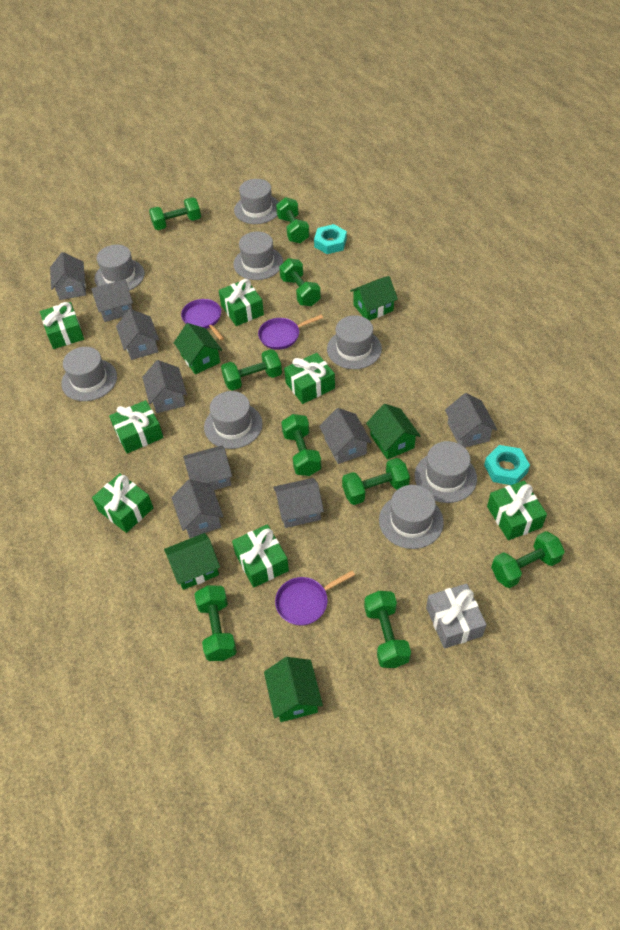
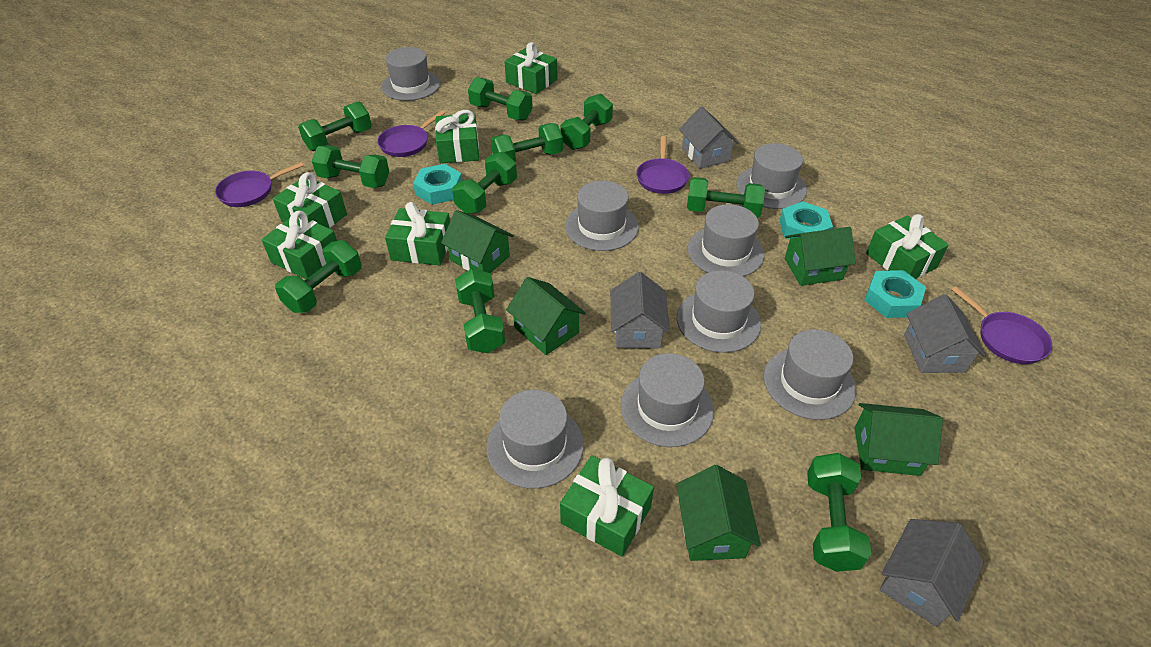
green dumbbell: [149,197,201,230] [194,585,237,661] [221,349,282,391] [276,197,309,244] [279,258,321,306] [281,414,321,476] [342,458,410,505] [364,591,411,668] [491,531,565,588] = 9 -> [275,240,362,313] [298,101,372,151] [312,145,389,188] [452,152,517,214] [455,269,505,353] [468,77,533,121] [491,123,563,162] [561,94,613,150] [687,177,765,218] [807,453,871,572] = 10
grey gift: [426,584,487,649] = 1 -> none = 0
grey house: [50,252,86,300] [91,279,133,322] [116,309,159,360] [142,360,187,413] [171,480,224,538] [183,445,232,490] [273,478,324,528] [319,408,372,464] [445,393,497,448] = 9 -> [610,272,670,349] [679,106,739,169] [880,519,984,627] [904,294,986,373] = 4
purple pan: [181,299,224,341] [258,315,323,350] [275,570,355,626] = 3 -> [215,162,304,207] [377,110,445,157] [636,136,689,194] [951,286,1052,364] = 4
turquoise nut: [314,224,347,254] [484,445,530,485] = 2 -> [413,164,462,205] [779,201,833,240] [864,270,926,318] = 3

